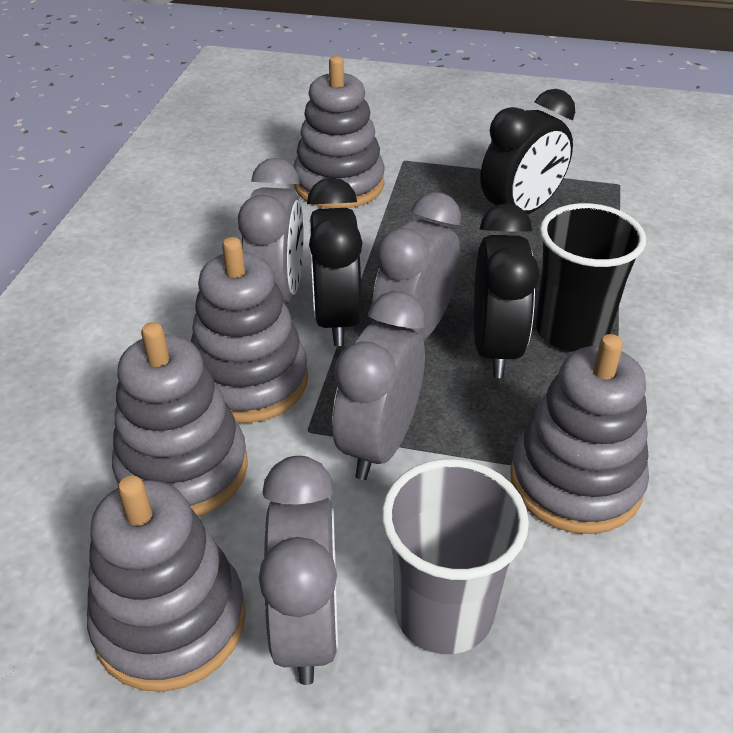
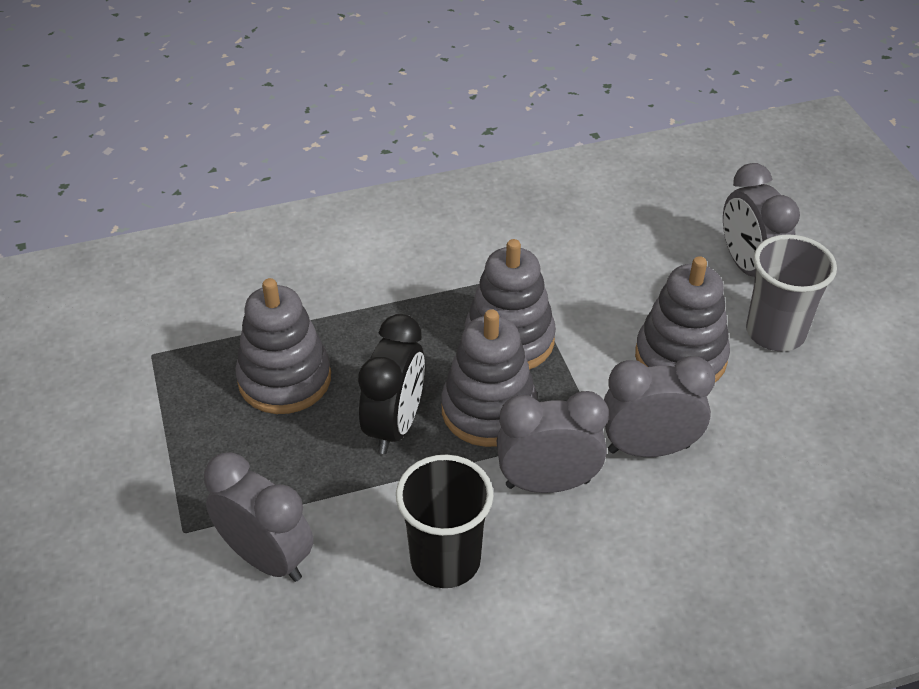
black clock: [307,177,362,346] [474,203,539,378] [480,89,575,215] = 3 -> [358,314,425,454] = 1
grey stacking toy: [87,476,246,692] [112,322,248,516] [191,237,308,423] [293,56,384,208] [510,334,649,534] = 5 -> [236,278,331,414] [441,309,538,447] [464,239,556,370] [635,256,730,382] = 4

